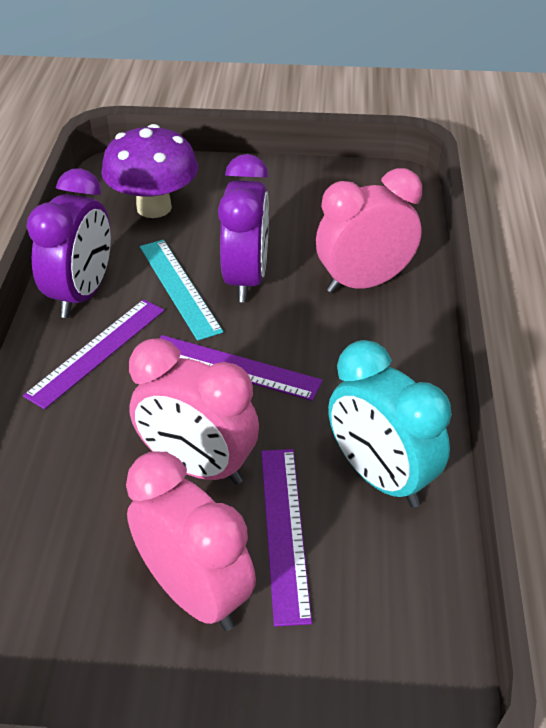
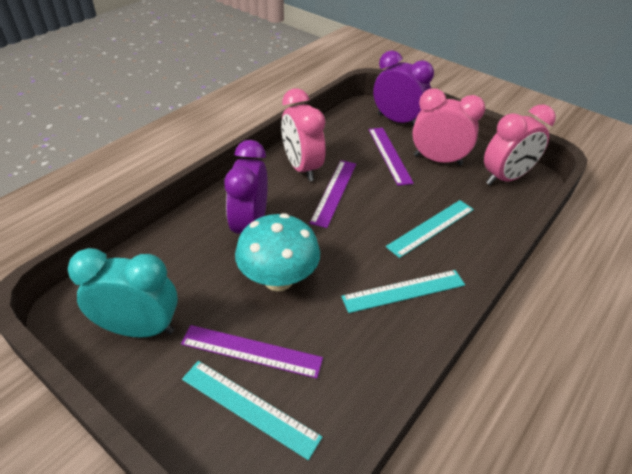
purple mushroom: [101,124,198,218] = 1 -> none = 0
turquoise mushroom: none = 0 -> [235,213,320,291] = 1
turquoise ruler: [140,240,223,341] = 1 -> [182,361,322,460] [341,270,465,313] [386,200,474,258] = 3

